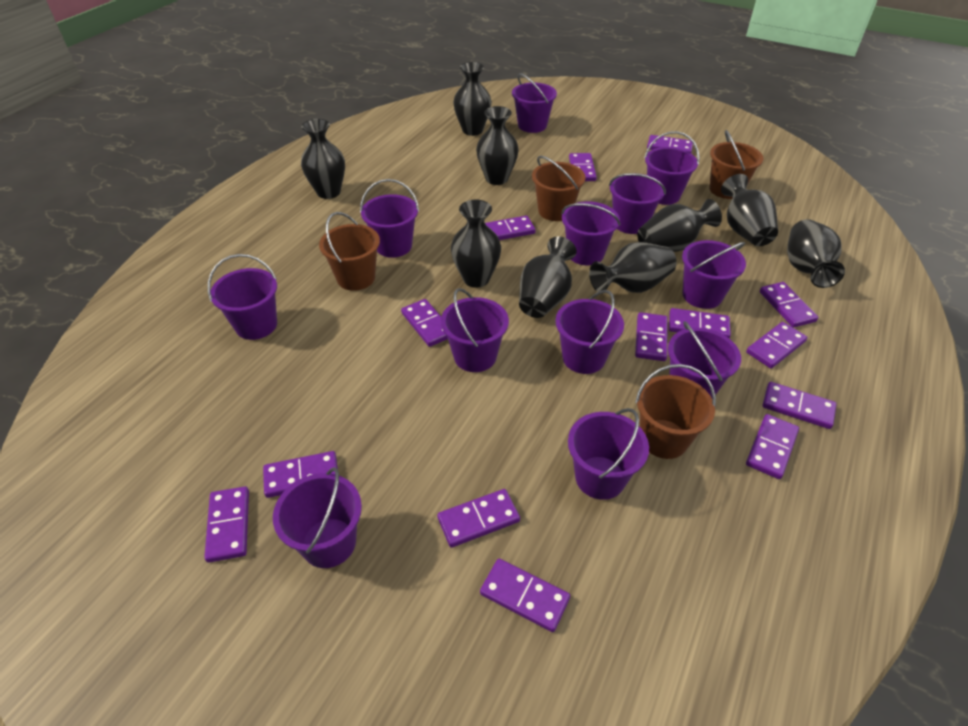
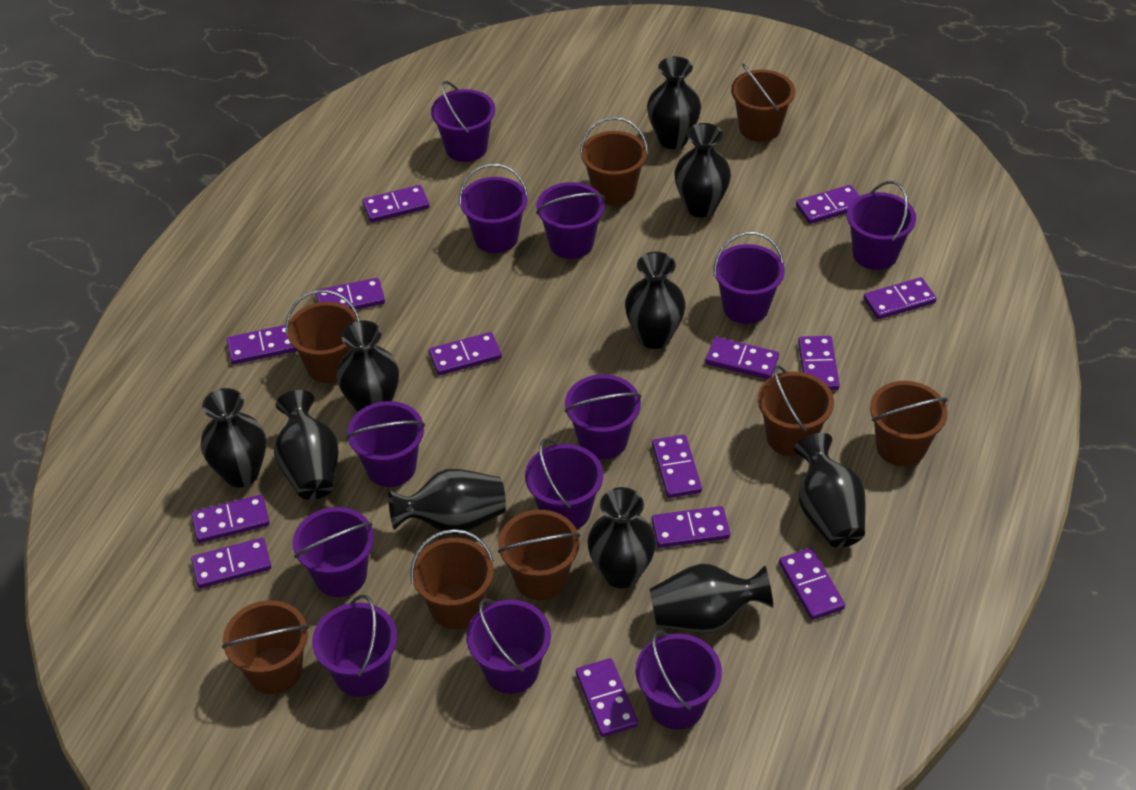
black vase: [301,119,345,199] [451,200,501,288] [453,62,492,136] [476,106,519,185] [519,236,577,318] [589,242,677,293] [637,199,722,252] [721,174,778,246] [787,219,845,288] = 9 -> [201,388,266,487] [274,390,339,500] [336,320,399,412] [388,469,506,534] [587,487,656,589] [625,252,685,349] [647,56,701,149] [650,563,773,633] [675,123,731,217] [794,433,866,548] = 10
brown bucket: [319,212,380,291] [532,156,586,221] [635,364,716,459] [709,130,763,199] = 4 -> [222,600,309,694] [285,290,360,383] [410,529,494,629] [498,510,580,600] [580,117,648,206] [731,63,795,142] [758,365,834,457] [870,381,948,466] = 8

